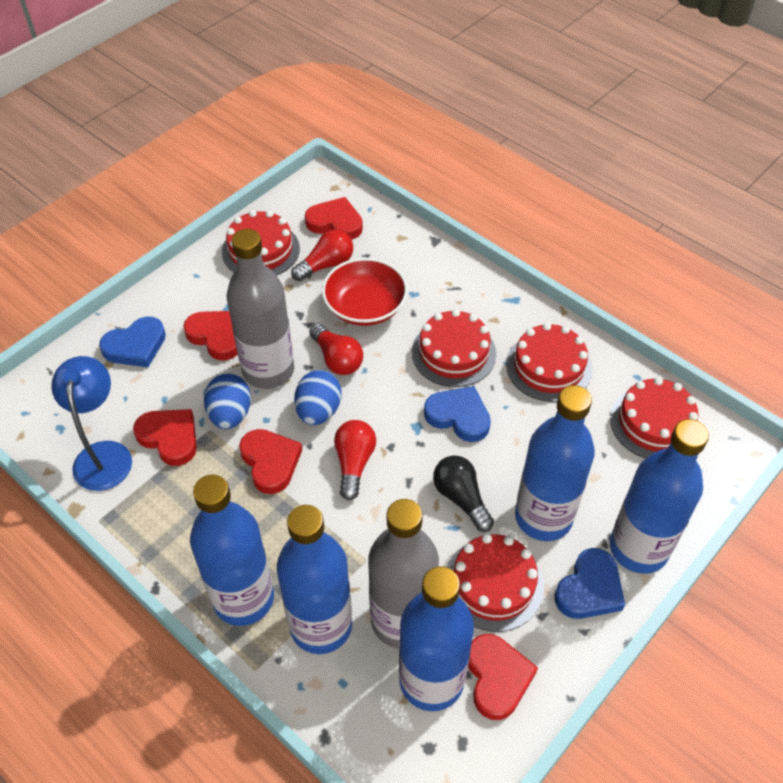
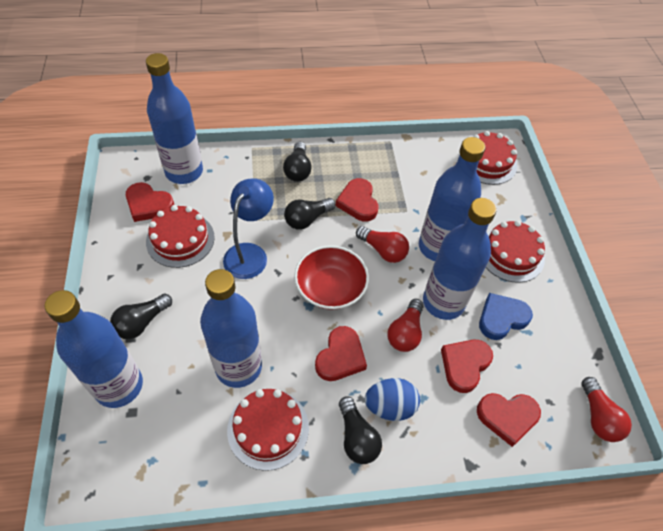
black light bulb: [433,455,494,532] = 1 -> [110,294,172,339] [283,142,312,182] [284,198,335,230] [339,396,382,464] = 4
blue egg: [204,373,251,429] [294,370,341,425] = 2 -> [365,378,420,421] = 1
blue heart: [99,316,166,367] [424,386,491,442] [555,548,625,619] = 3 -> [479,293,533,340] = 1
grey bottle: [226,229,294,389] [368,499,439,649] = 2 -> none = 0
red cake: [222,210,300,276] [412,309,496,387] [447,534,544,632] [506,323,592,402] [610,377,700,459] = 5 -> [146,205,215,268] [227,389,309,471] [458,131,517,185] [486,220,545,283] = 4

